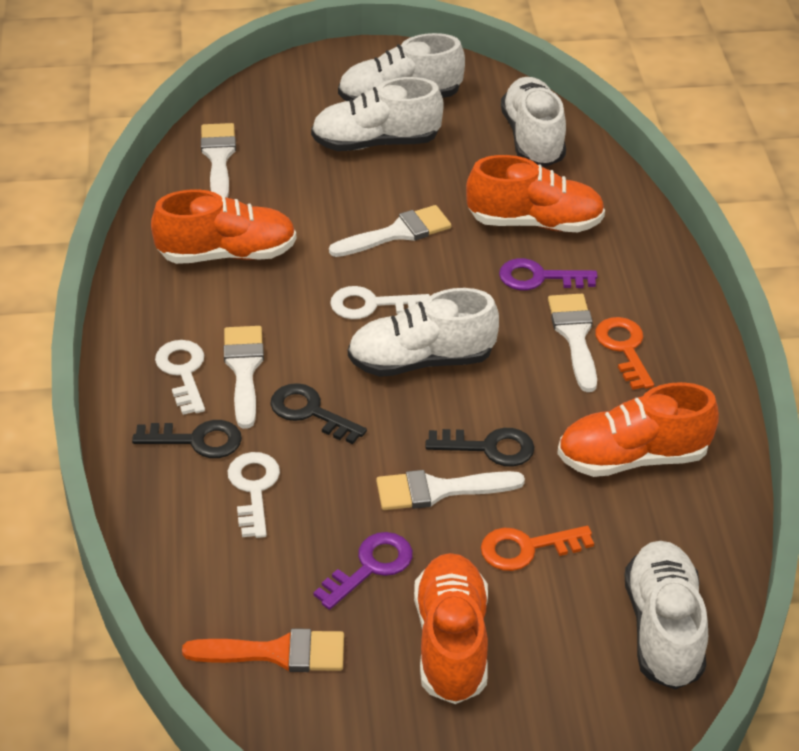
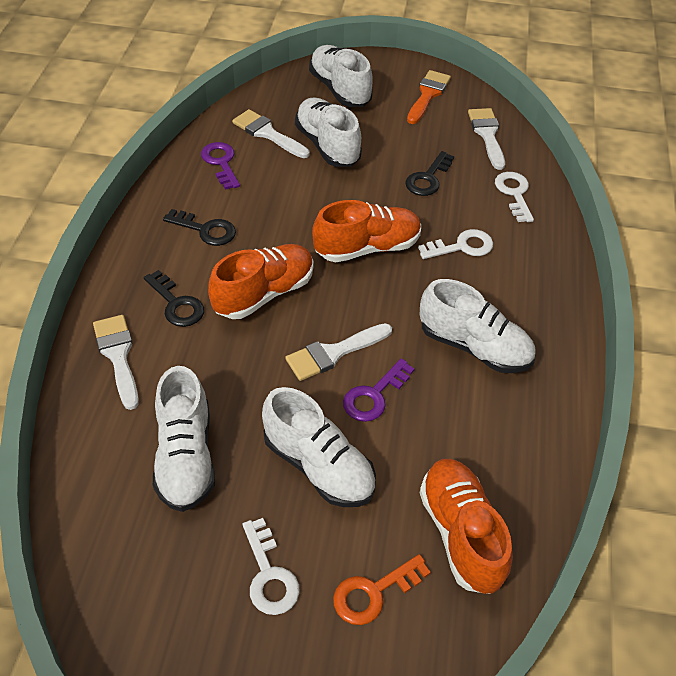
orange key: [481,526,594,571] [595,317,654,390] = 2 -> [333,554,431,625] = 1
orange shoe: [151,189,296,264] [414,553,488,704] [466,155,605,232] [557,382,719,477] = 4 -> [208,244,314,319] [312,200,421,262] [420,459,513,594] = 3
white brush: [201,123,236,198] [224,326,264,429] [329,205,451,257] [376,470,525,510] [548,294,597,392] = 5 -> [93,315,139,410] [232,109,309,158] [285,323,392,381] [468,108,505,170] = 4

